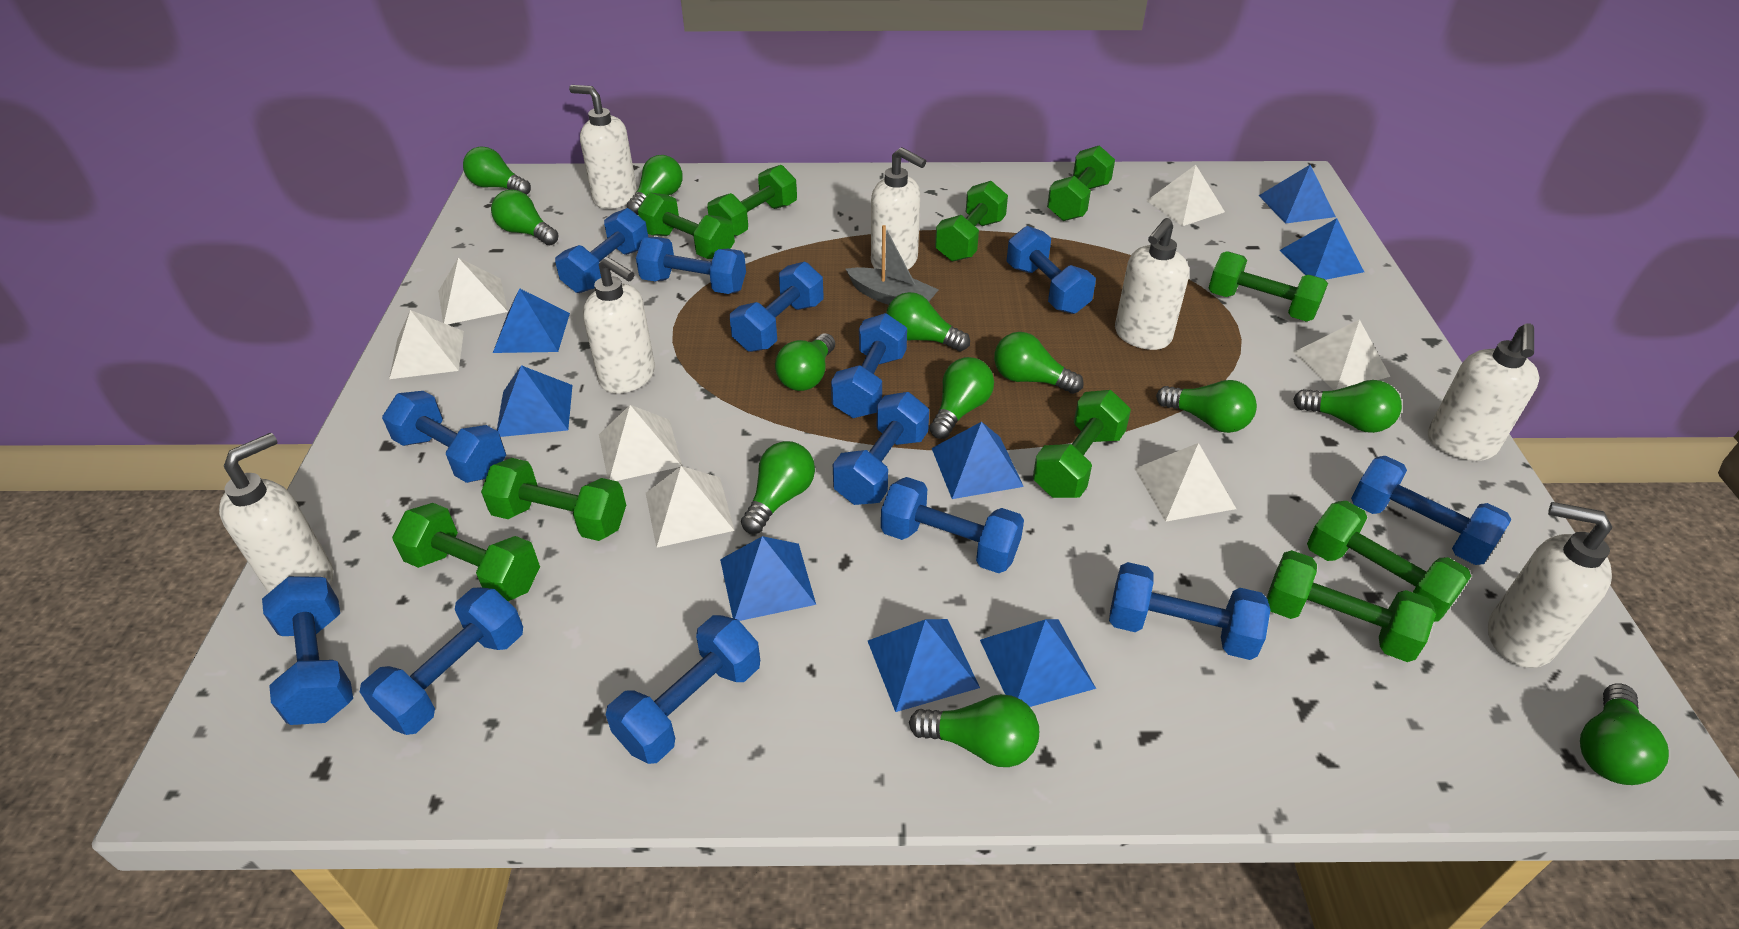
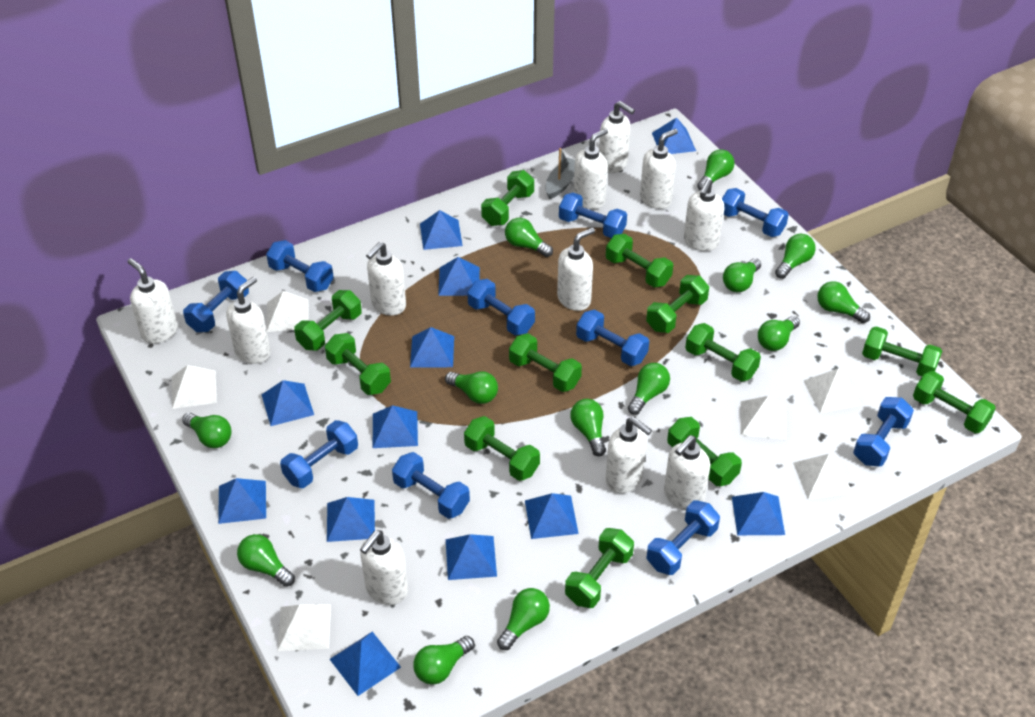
blue dumbbell: [262,576,353,725] [360,587,523,735] [382,391,506,483] [555,208,648,293] [606,615,760,764] [636,237,746,294] [730,262,824,352] [831,313,907,418] [833,392,929,505] [881,477,1024,573] [1006,226,1096,314] [1109,562,1271,660] [1351,456,1511,565] = 13 -> [183,271,249,332] [266,240,334,292] [280,420,358,488] [392,452,470,519] [467,279,535,335] [559,193,627,238] [576,309,649,366] [646,500,720,575] [722,188,789,237] [853,397,914,466] = 10
blue pyramid: [493,288,570,353] [497,365,573,437] [720,536,816,621] [868,619,980,712] [932,422,1024,499] [980,619,1096,707] [1258,165,1336,224] [1279,218,1364,280] = 8 -> [218,478,266,524] [261,380,314,426] [327,497,375,542] [330,632,401,696] [373,405,418,448] [410,327,454,367] [420,210,463,250] [438,257,480,296] [446,534,497,580] [525,493,579,539] [652,117,696,154] [732,492,785,535] = 12
green dumbbell: [392,503,540,601] [481,458,626,541] [638,192,735,259] [707,165,797,236] [935,181,1008,262] [1033,390,1131,498] [1047,145,1115,221] [1208,251,1328,322] [1267,550,1436,662] [1307,501,1471,622] = 10 -> [294,290,362,351] [325,333,391,395] [464,416,540,481] [481,170,534,226] [509,333,582,392] [565,528,634,608] [606,234,673,288] [646,275,709,333] [667,417,742,486] [685,323,761,382] [862,326,942,376] [913,371,996,433] = 12
green light bulb: [463,146,531,195] [491,189,558,245] [627,155,683,215] [741,441,815,534] [775,333,835,391] [886,292,970,351] [909,694,1039,767] [930,357,994,439] [994,332,1084,394] [1156,380,1257,433] [1293,380,1402,433] [1580,684,1669,785] = 12 -> [182,413,231,448] [237,534,295,587] [413,636,474,685] [445,371,498,404] [497,588,550,650] [505,218,553,257] [570,399,606,456] [628,363,670,415] [697,149,735,191] [723,258,761,292] [758,316,800,351] [775,234,816,279] [817,281,870,323] = 13
white pyramid: [389,310,464,379] [438,258,508,325] [599,405,682,481] [646,466,735,548] [1134,443,1236,522] [1147,165,1225,226] [1293,320,1391,390] = 7 -> [172,365,217,409] [266,291,309,332] [277,604,331,651] [741,396,786,439] [793,454,852,499] [804,368,861,413] = 6
white soap dispenser: [219,433,333,592] [569,85,637,209] [583,257,655,394] [871,147,926,270] [1115,218,1189,350] [1428,323,1539,461] [1488,502,1613,668] = 7 -> [128,258,178,344] [226,277,271,364] [360,530,408,605] [366,242,406,316] [557,227,595,311] [574,129,608,209] [599,101,635,173] [606,417,652,493] [640,129,678,209] [664,435,710,510] [684,179,725,251] = 11

